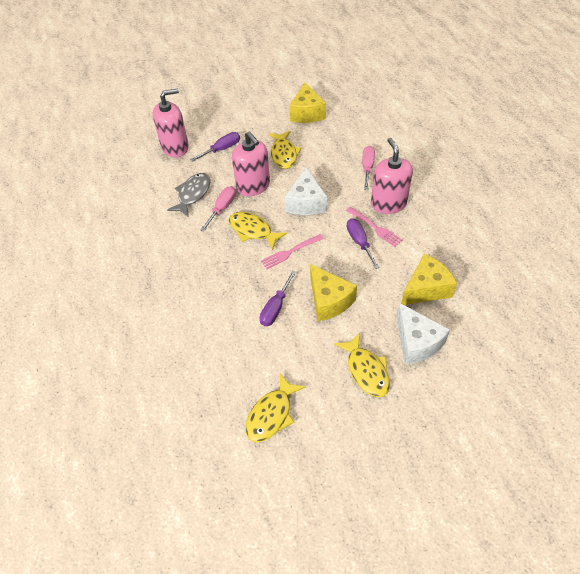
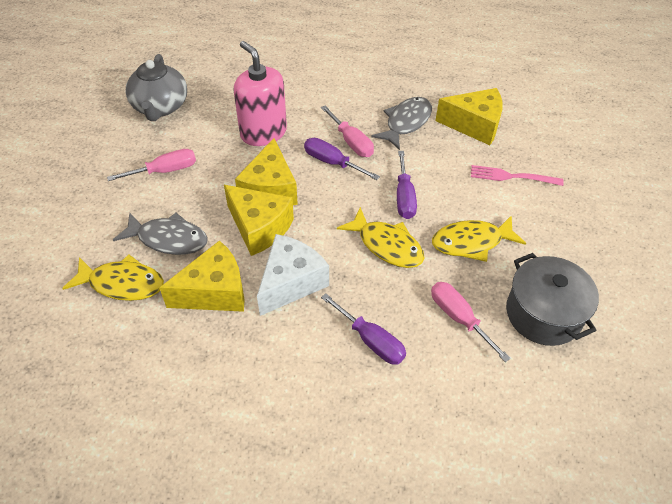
grey fish: [167,173,210,217] = 1 -> [113,212,208,255] [371,97,432,150] = 2
grey pot: none = 0 -> [506,253,599,346] = 1
grey teapot: none = 0 -> [126,54,187,121] = 1
pink fork: [261,234,324,269] [346,207,402,247] = 2 -> [471,165,564,186] = 1
pink screwdriver: [200,186,236,232] [362,146,375,190] = 2 -> [107,149,196,181] [321,106,374,157] [431,282,511,362] = 3
pink soap dispenser: [153,88,189,158] [232,131,270,196] [371,138,413,214] = 3 -> [234,41,287,146] = 1
white cheese: [285,167,327,215] [396,303,450,364] = 2 -> [257,234,329,316] = 1
yellow cheese: [289,82,326,123] [310,264,357,321] [401,253,457,305] = 3 -> [159,240,244,312] [224,185,294,256] [235,138,298,205] [435,88,503,145] = 4
yellow fish: [229,212,287,250] [245,374,306,442] [269,131,301,169] [334,333,390,397] = 4 -> [62,255,164,301] [337,207,425,268] [432,216,526,262] = 3

